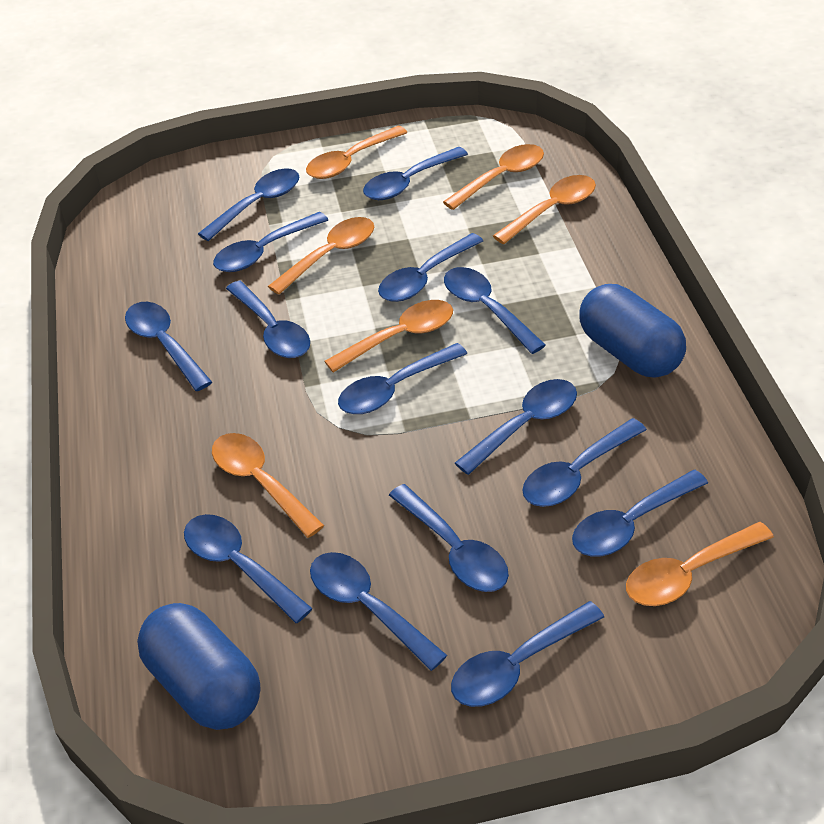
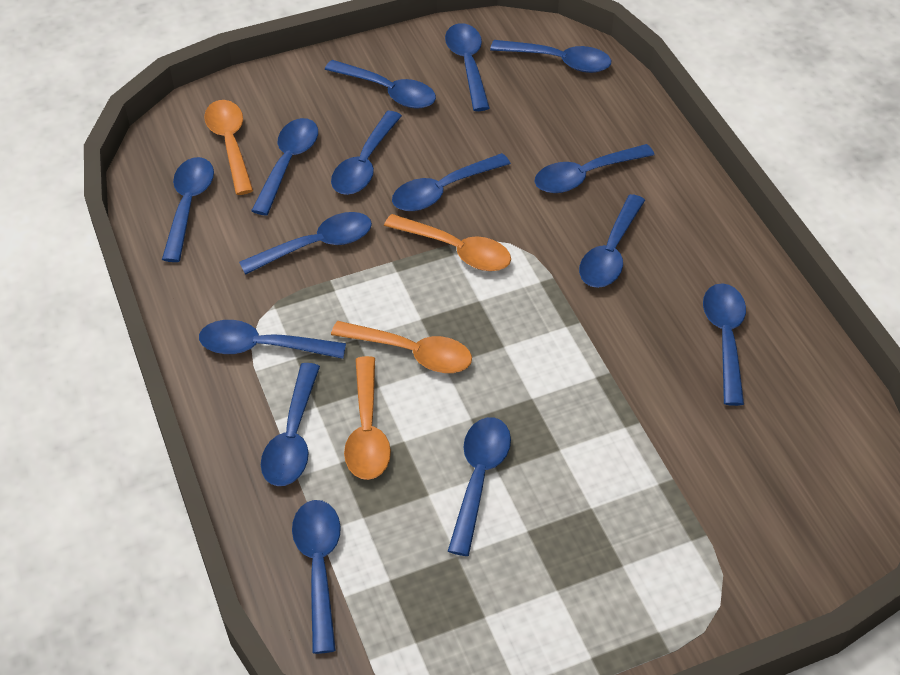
blue capsule: [137,603,260,730] [579,284,686,378] = 2 -> none = 0
orange spoon: [212,433,324,538] [268,217,374,295] [306,126,408,179] [324,300,453,373] [443,144,544,210] [493,175,596,244] [626,522,774,606] = 7 -> [204,100,253,195] [331,321,472,373] [344,356,391,480] [384,214,511,271] = 4

